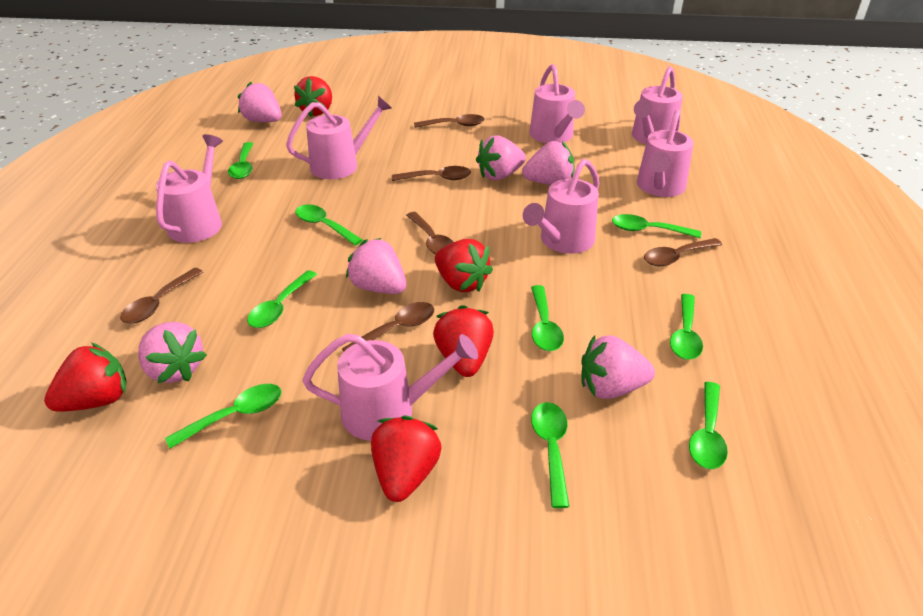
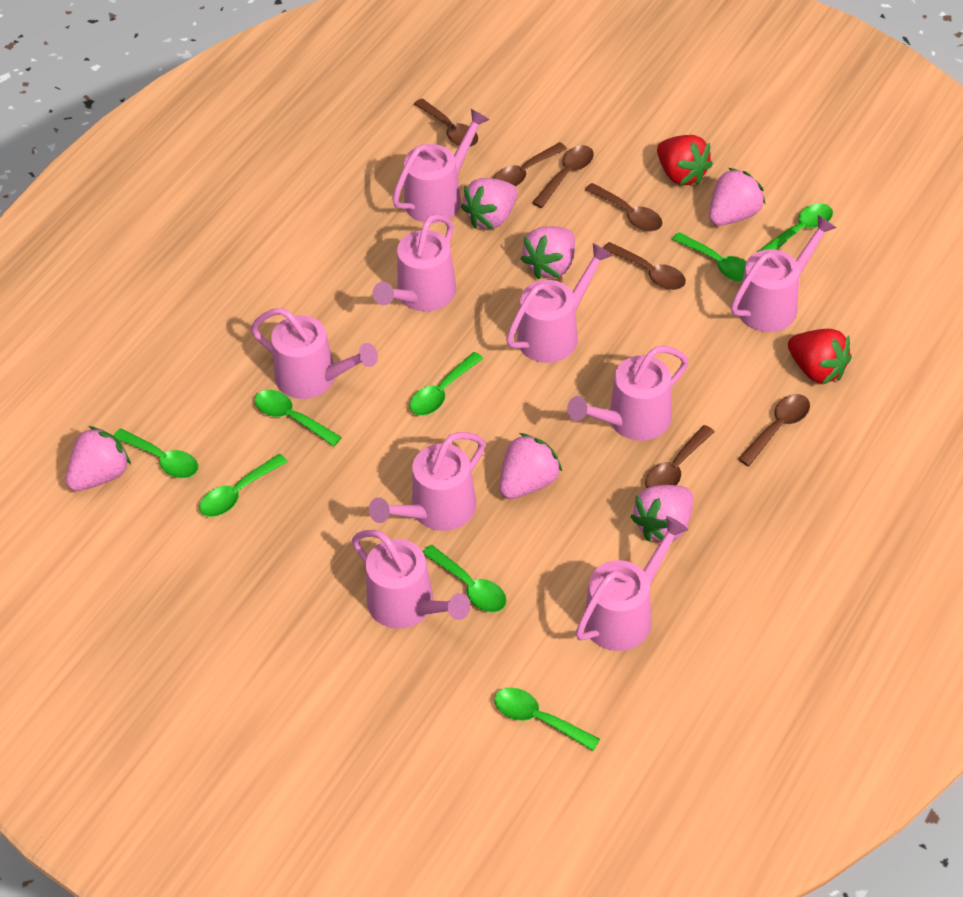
brown spoon: [120,268,203,323] [342,302,434,351] [392,166,471,181] [406,212,453,255] [414,114,484,128] [644,238,722,266] = 6 -> [414,99,478,147] [493,142,567,187] [532,145,594,208] [585,183,663,232] [603,242,686,290] [645,425,715,488] [738,394,810,466] = 7
green spoon: [165,384,282,449] [228,142,254,179] [247,270,317,328] [296,204,363,245] [531,285,564,351] [531,402,569,508] [612,214,701,238] [670,294,703,360] [689,382,728,469] = 9 -> [113,429,198,478] [199,454,288,517] [255,390,342,446] [409,352,484,416] [423,545,507,612] [494,688,600,751] [672,232,746,282] [757,203,833,252] = 8
pink watering can: [156,134,223,243] [286,96,392,179] [303,334,478,441] [523,159,599,254] [529,64,585,143] [632,66,683,144] [637,109,694,197] = 7 -> [251,308,378,399] [352,530,471,629] [369,432,485,531] [373,214,456,311] [392,109,490,223] [506,243,612,363] [567,346,689,441] [575,516,688,651] [731,215,837,332] = 9
red strawberry: [44,342,127,412] [294,76,332,117] [371,415,442,502] [433,305,494,377] [435,239,493,292] = 5 -> [657,135,713,185] [788,329,852,384] = 2

